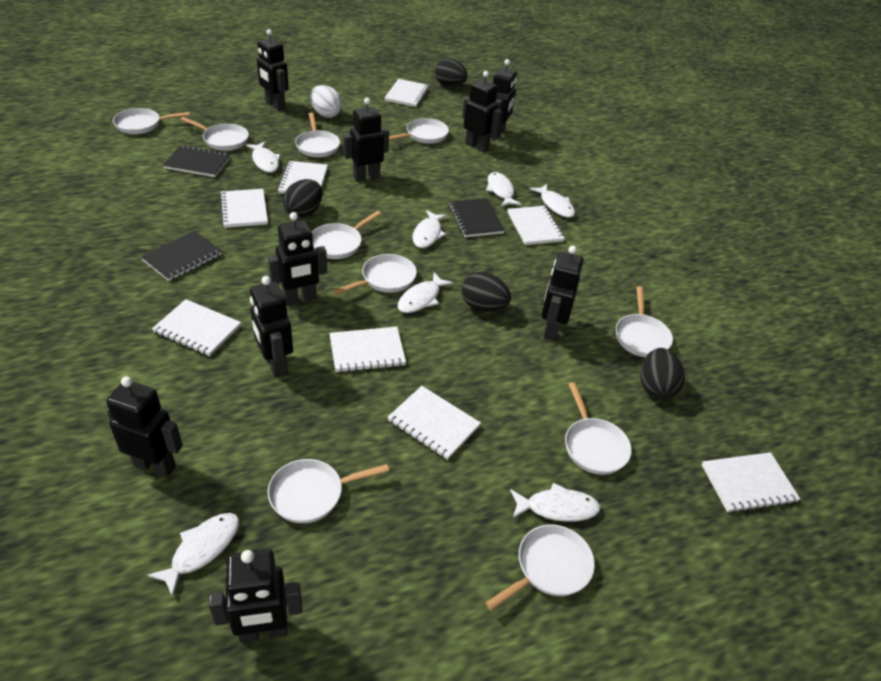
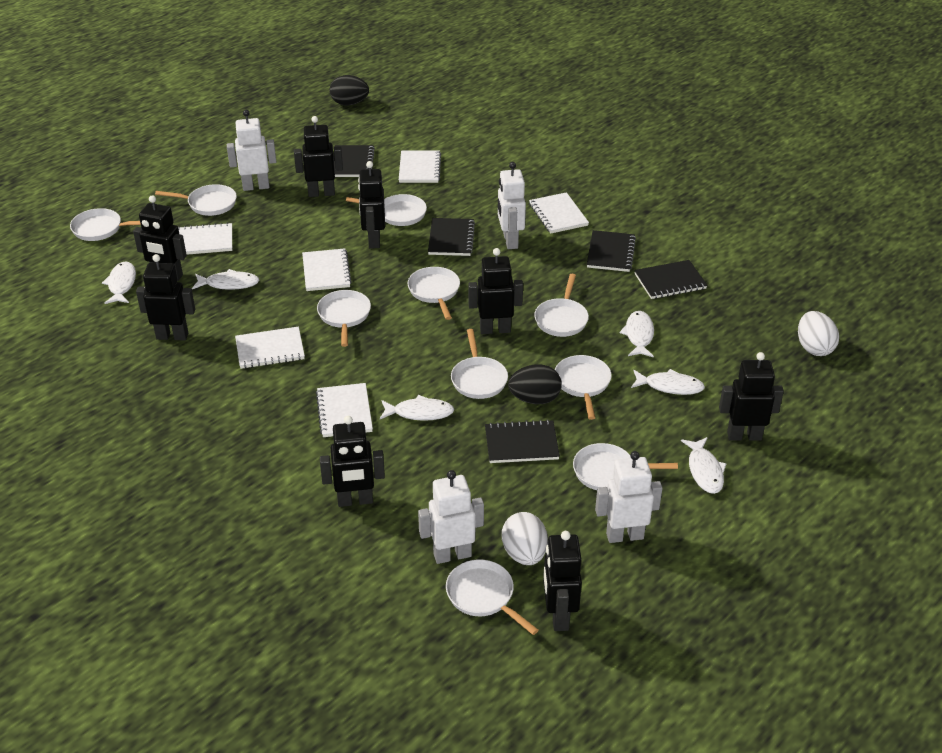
black egg: [283,179,322,218] [435,59,468,87] [461,272,511,312] [640,348,685,400] = 4 -> [329,75,369,105] [508,365,562,404] = 2
black notebook: [141,231,222,281] [163,145,231,177] [449,198,505,237] = 3 -> [333,145,375,177] [428,218,475,256] [485,419,560,463] [587,230,636,272] [634,260,708,299] = 5
black robot: [106,376,183,477] [209,549,302,642] [250,276,293,377] [256,29,289,111] [268,212,327,306] [343,98,389,182] [462,71,502,152] [490,59,517,140] [542,246,584,341] = 9 -> [133,195,187,281] [136,254,195,340] [294,116,343,197] [320,416,385,507] [358,161,385,248] [468,248,523,334] [543,531,582,631] [719,352,784,441] = 8
white egg: [310,85,342,118] = 1 -> [502,512,548,565] [798,311,839,356] = 2
white fish: [147,513,239,597] [246,141,281,172] [398,272,453,313] [413,210,448,248] [486,172,522,207] [510,483,601,522] [530,184,575,218] = 7 -> [102,261,136,304] [192,269,259,290] [380,395,454,421] [620,311,654,358] [631,369,705,395] [681,437,727,494] = 6
white notebook: [152,299,241,356] [220,189,268,228] [277,161,328,194] [329,327,406,373] [385,79,429,107] [387,386,481,460] [507,206,565,245] [702,452,800,513] = 8 -> [178,223,232,255] [235,327,305,369] [302,248,352,291] [316,383,373,437] [399,150,441,183] [529,192,589,234] = 6
white robot: none = 0 -> [227,110,276,191] [418,470,484,564] [498,162,526,249] [595,451,662,543] = 4

